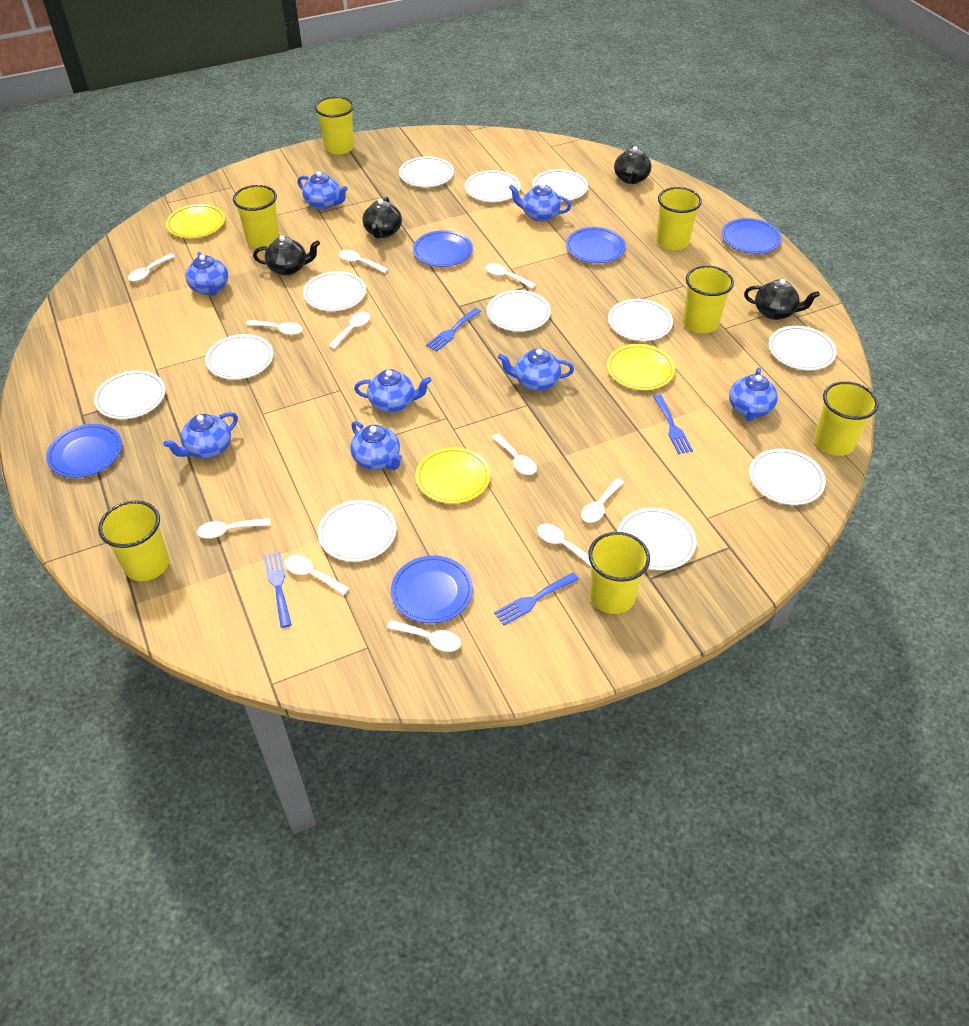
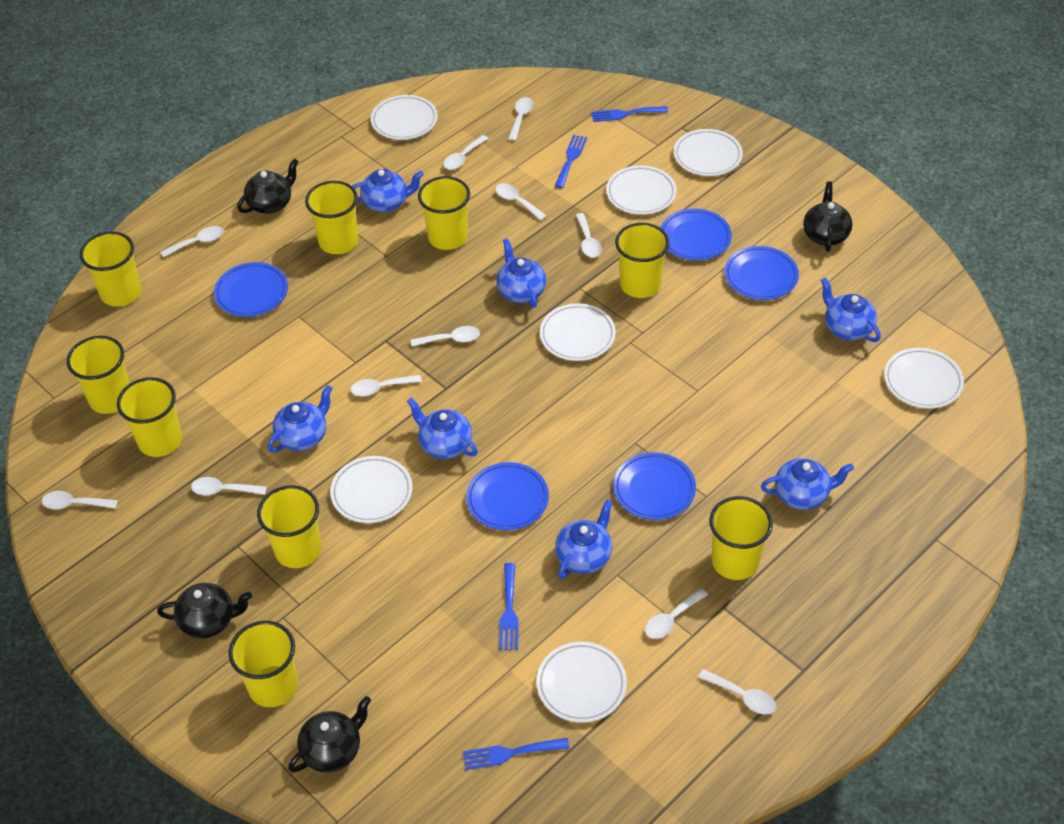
blue teapot: [163,412,238,458] [185,252,229,296] [297,171,348,210] [350,421,402,470] [354,369,431,413] [498,348,574,391] [509,183,571,222] [729,367,778,421] = 8 -> [268,385,332,452] [352,169,424,212] [407,398,478,459] [497,238,546,308] [555,499,613,579] [761,458,854,510] [821,278,881,342] = 7
white plate: [94,370,166,419] [205,334,273,380] [303,271,366,311] [318,500,397,562] [399,156,454,187] [465,170,521,202] [487,290,551,332] [532,169,588,201] [608,299,673,341] [617,508,696,570] [749,449,826,505] [769,326,837,370] = 12 -> [330,456,413,523] [371,95,438,140] [536,642,627,723] [540,303,616,361] [606,165,677,215] [674,129,743,176] [884,348,964,409] = 7
yellow cup: [98,500,169,581] [233,185,280,248] [315,96,354,155] [588,532,650,614] [656,187,702,250] [683,265,734,333] [814,381,878,456] = 7 -> [67,336,130,414] [80,231,141,306] [117,377,182,457] [229,621,298,707] [257,485,321,568] [305,181,358,254] [418,176,470,250] [615,223,670,298] [709,496,773,580] = 9
yellow plate: [166,204,225,238] [416,447,490,504] [607,344,675,390] = 3 -> none = 0

